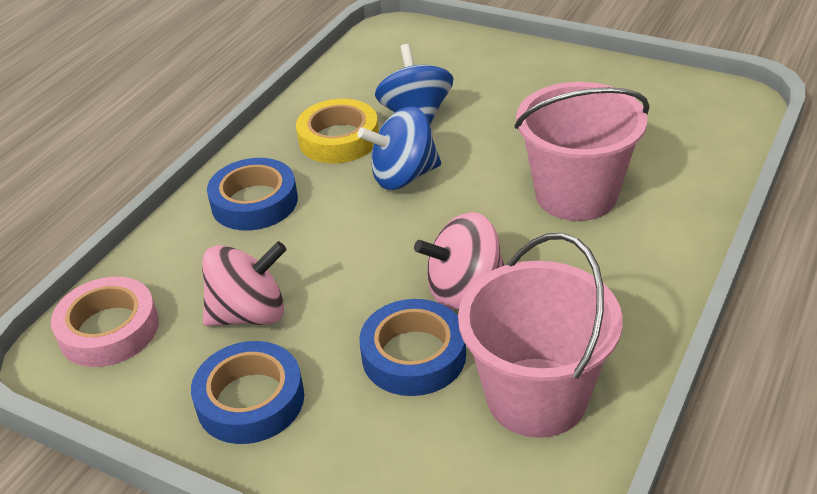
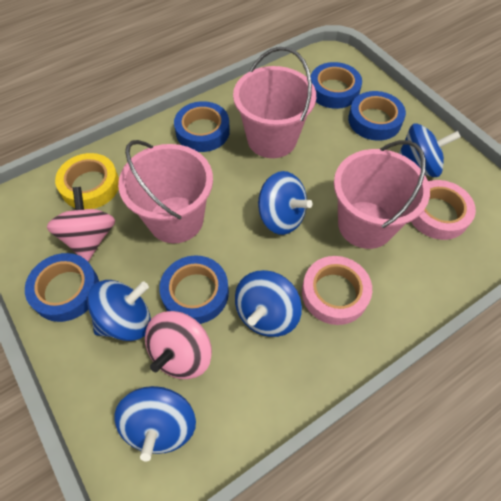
blue spinning top: [357,107,441,190] [375,44,453,124] = 2 -> [87,280,151,341] [114,386,196,462] [235,270,302,337] [258,171,313,235] [399,123,461,177] = 5
blue tape: [191,341,304,444] [207,158,298,231] [359,299,466,396] = 3 -> [25,253,99,322] [159,255,229,324] [174,101,230,152] [311,62,362,109] [348,91,406,141] = 5
pink bucket: [458,233,623,438] [514,82,650,221] = 2 -> [118,140,213,243] [233,47,316,158] [334,140,430,249] = 3
pink tape: [51,277,159,367] = 1 -> [302,256,372,325] [411,180,476,240] = 2

